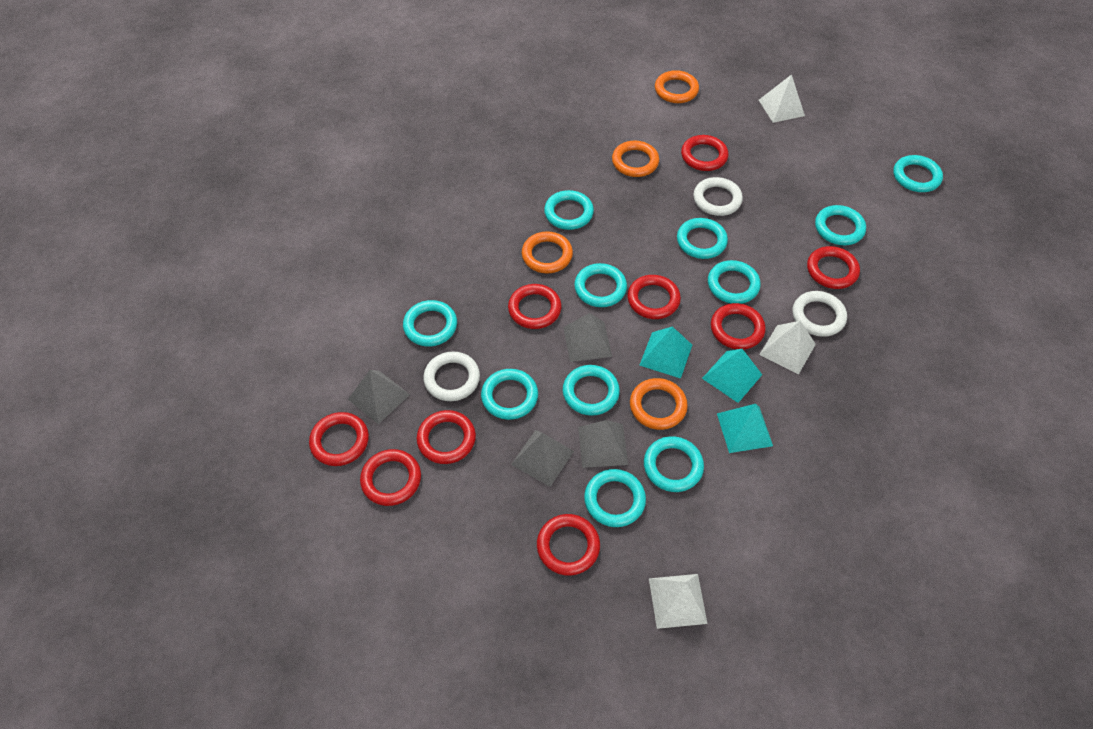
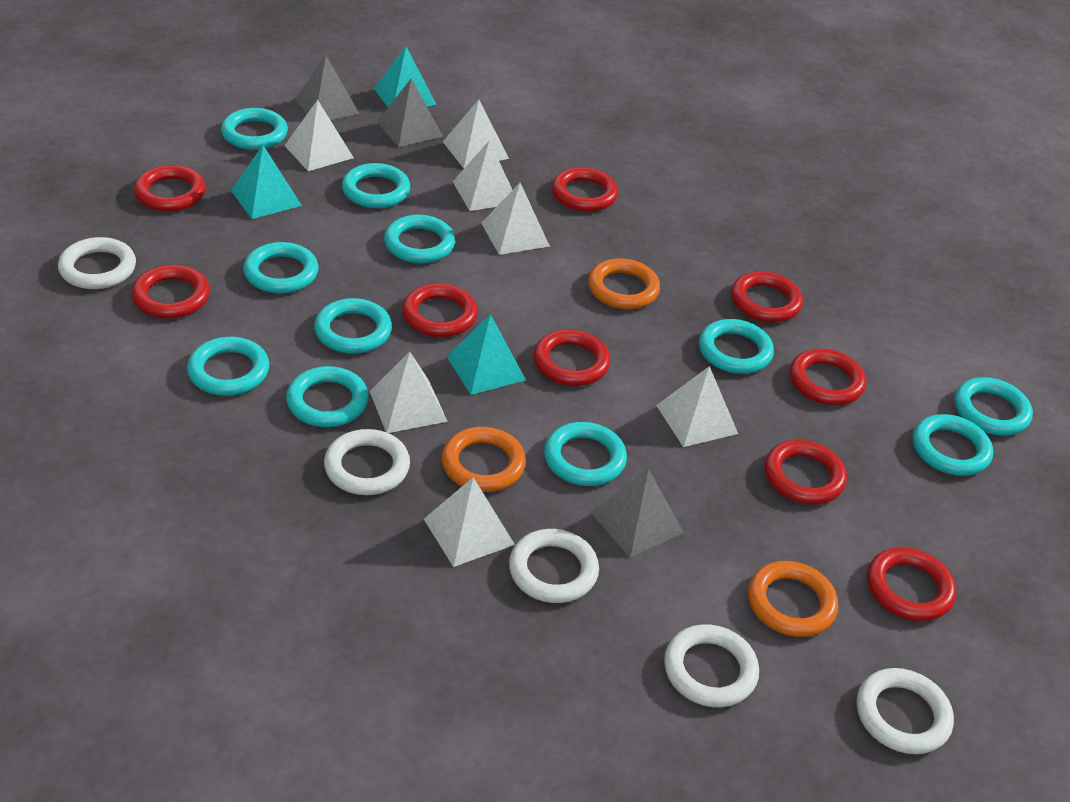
grey pyramid: [348,370,410,424] [511,430,574,487] [563,313,612,362] [578,420,628,468] = 4 -> [295,55,360,120] [377,79,443,147] [592,469,684,558] = 3
orange ring: [522,232,573,273] [612,141,659,177] [630,378,688,430] [655,70,699,103] = 4 -> [442,427,526,492] [588,258,660,309] [748,561,838,637] = 3
white pyramid: [649,574,708,629] [759,74,805,123] [759,321,816,374] = 3 -> [284,100,354,171] [370,352,448,433] [424,477,515,567] [443,99,509,168] [453,141,512,211] [481,183,550,255] [656,366,738,447] = 7
white ring: [423,351,480,401] [693,177,743,216] [793,291,847,337] = 3 -> [58,237,136,289] [324,429,410,495] [509,529,599,603] [664,624,759,707] [857,668,954,754] = 5

